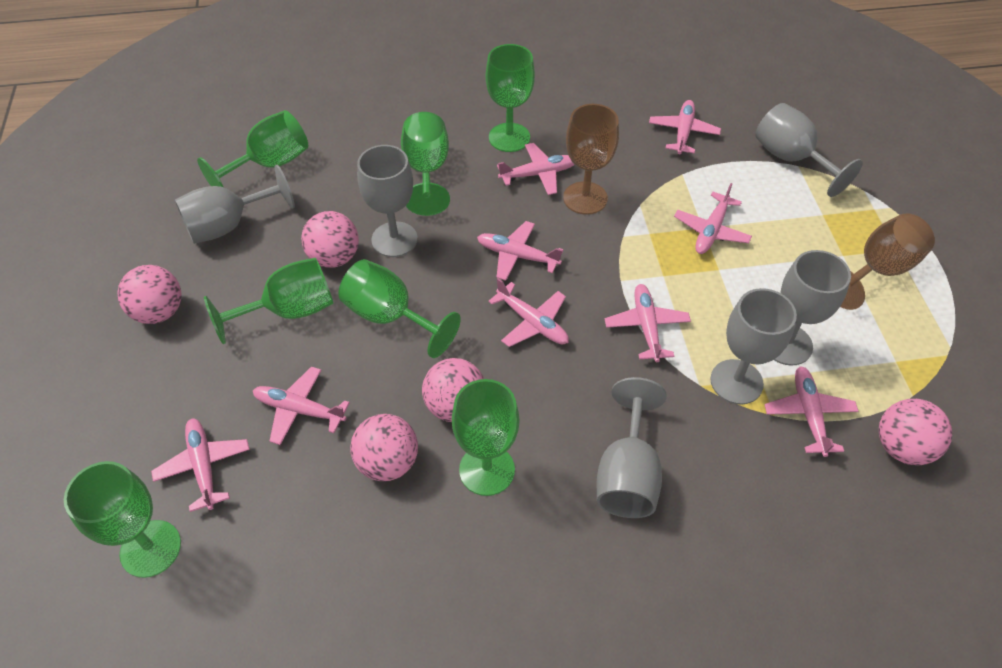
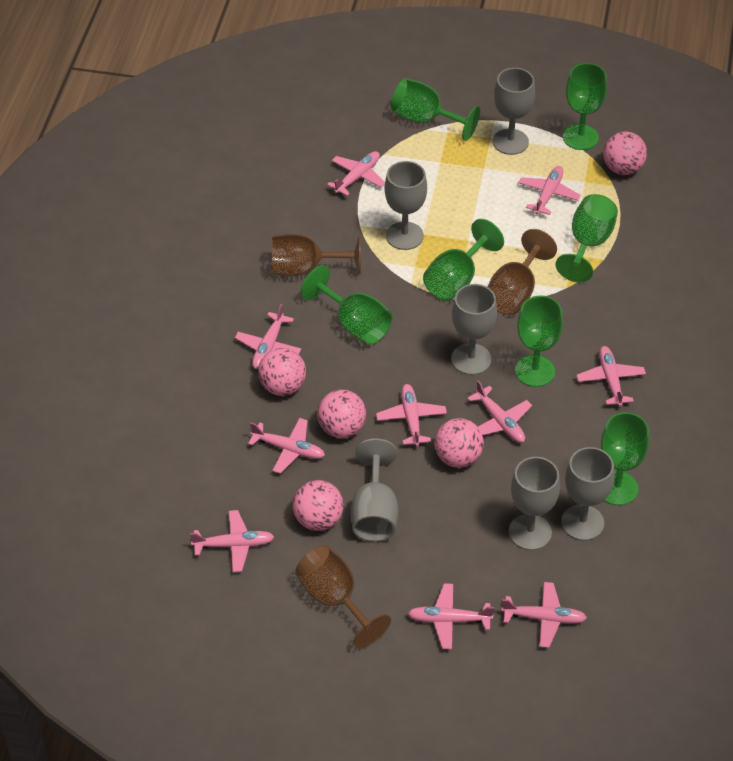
brown goblet: [563,104,619,215] [840,214,935,310] = 2 -> [272,233,361,276] [295,545,391,648] [488,229,557,315] = 3
pink plane: [151,418,250,512] [253,367,350,445] [477,221,563,281] [488,278,569,347] [497,143,575,195] [605,284,691,362] [649,100,721,154] [674,183,752,254] [764,366,858,457] = 9 -> [190,510,274,572] [235,304,301,369] [248,418,325,474] [327,151,385,196] [376,384,447,447] [408,583,494,649] [467,381,532,443] [501,582,587,648] [518,166,581,215] [576,346,646,407] = 10

